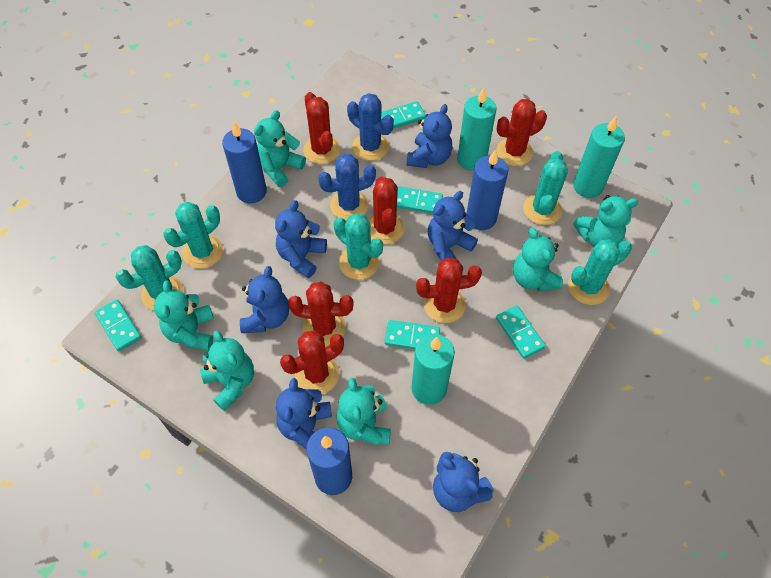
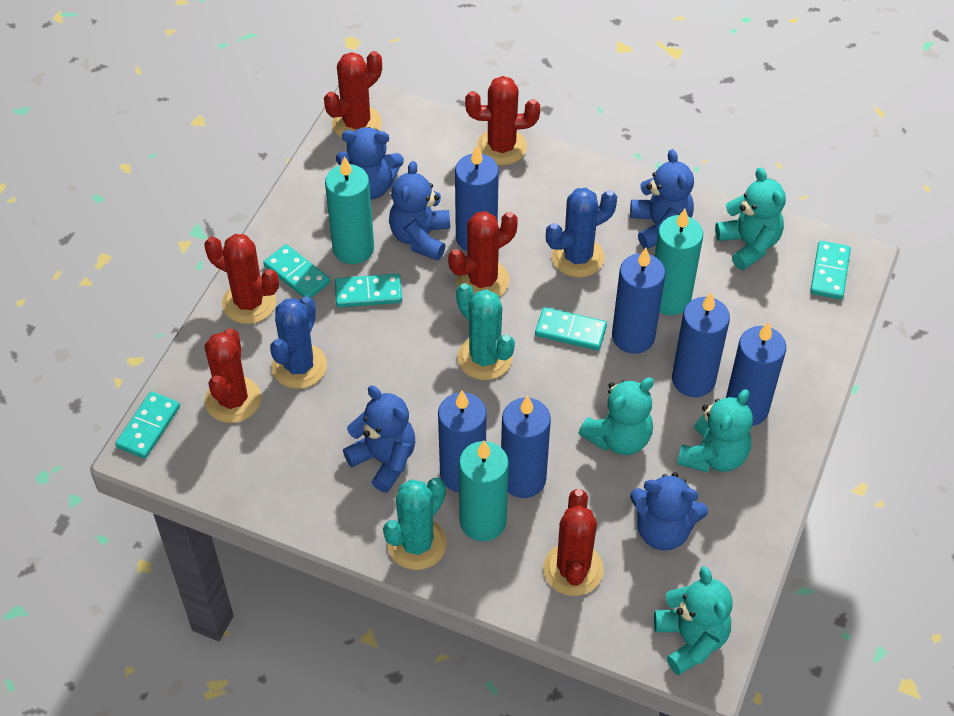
blue candle: [222,122,267,203] [306,428,352,495] [466,150,508,230] = 3 -> [438,391,487,492] [455,146,499,252] [501,395,551,498] [612,248,665,354] [672,292,730,397] [726,322,786,426] = 6
blue teddy bear: [240,266,289,333] [275,200,327,278] [276,378,332,450] [406,104,452,168] [428,191,478,261] [433,452,494,512] = 6 -> [336,127,404,200] [343,386,415,493] [389,161,450,261] [630,149,694,249] [630,472,708,551] = 5
turquoise cactus: [116,245,184,310] [163,202,223,269] [333,213,383,280] [523,151,568,225] [568,239,632,305] = 5 -> [383,478,447,570] [456,283,515,380] = 2
turquoise teddy bear: [154,280,214,350] [200,331,254,411] [254,110,306,187] [337,378,391,445] [513,228,563,291] [573,195,638,247] = 6 -> [579,377,654,455] [654,566,733,675] [677,389,753,473] [715,167,786,270] = 4

